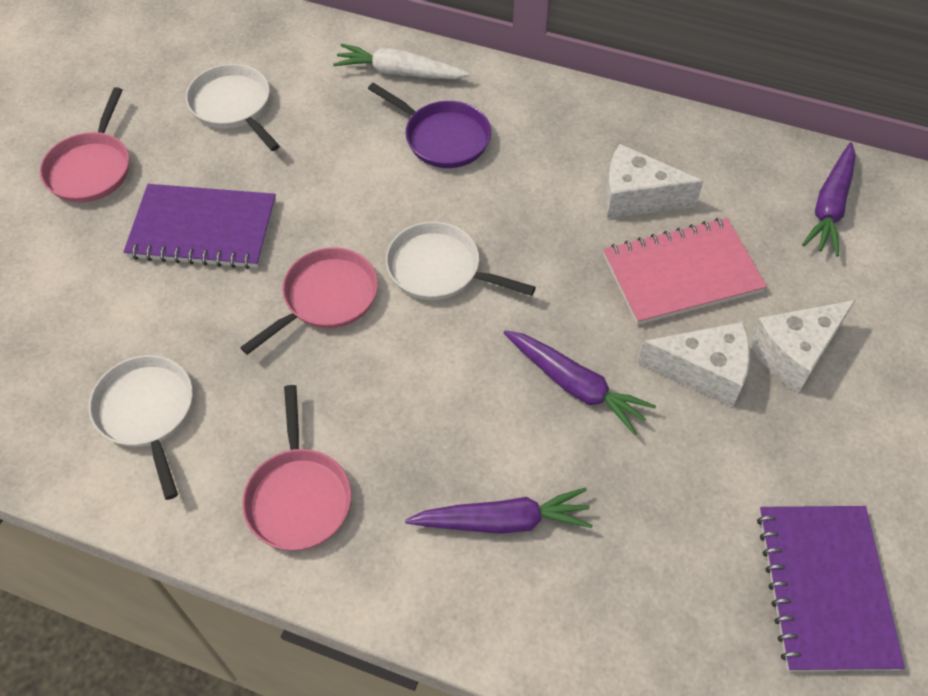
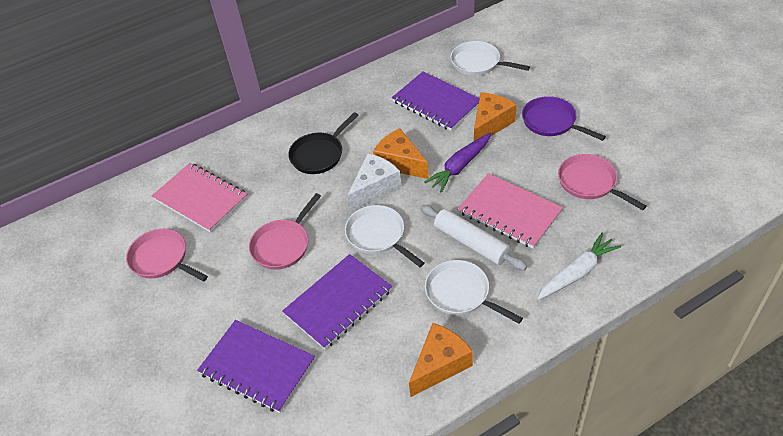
black pan: none = 0 -> [288,112,358,174] = 1
orange cheese: none = 0 -> [373,128,429,179] [409,323,473,397] [474,92,516,141] = 3
pink notebook: [603,218,767,325] = 1 -> [152,163,248,233] [458,173,563,249] = 2
purple carrot: [405,488,593,534] [504,330,656,435] [802,143,856,256] = 3 -> [424,133,491,193] = 1
purple notebook: [123,184,276,269] [757,506,905,671] = 2 -> [197,320,315,413] [282,254,392,349] [392,72,480,131] = 3
white cheese: [604,144,703,219] [638,322,750,407] [749,300,855,393] = 3 -> [347,153,401,212] = 1
white rolling pin: none = 0 -> [420,205,527,271] = 1

